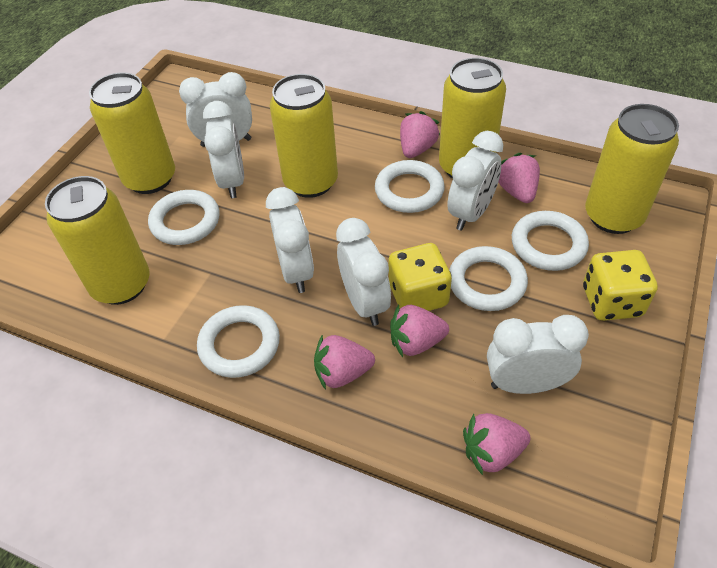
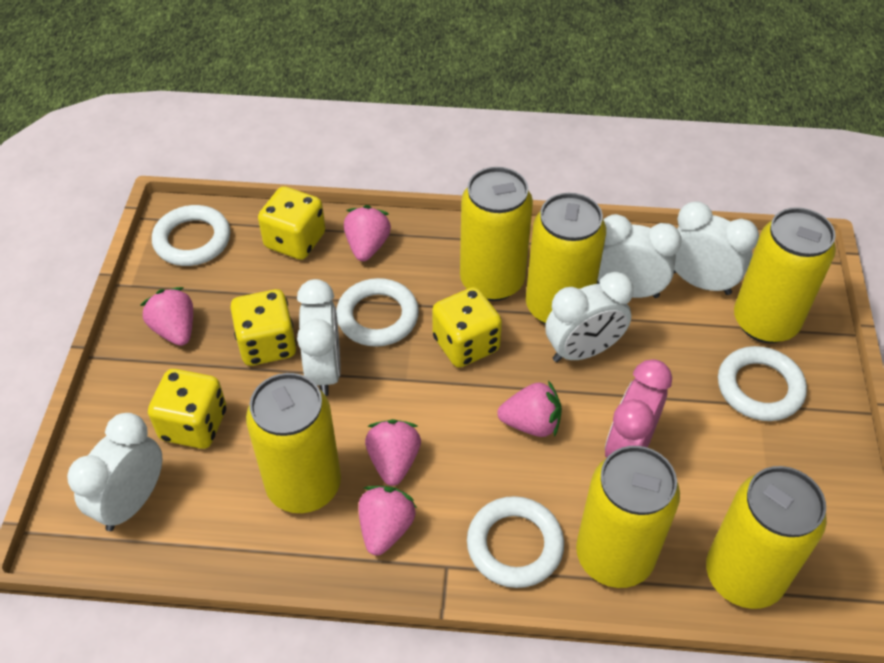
pink clock: none = 0 -> [605,359,672,458] = 1
white clock: [179,72,252,147] [203,101,244,198] [266,187,314,293] [336,218,391,326] [447,131,503,231] [487,315,589,394] = 6 -> [67,413,162,531] [297,279,341,396] [545,272,634,362] [597,214,682,298] [674,202,759,295] = 5
white ring: [148,190,219,245] [197,305,280,378] [375,160,445,213] [449,246,528,311] [512,211,589,271] = 5 -> [152,205,230,266] [336,278,419,347] [467,496,564,588] [718,346,807,421] = 4
yellow can: [45,176,149,305] [89,73,175,194] [270,74,338,198] [439,58,506,178] [585,104,679,234] = 5 -> [246,373,341,513] [460,167,533,301] [526,193,606,324] [576,446,680,588] [706,466,827,609] [734,207,836,343] = 6
yellow dice: [389,243,452,311] [583,250,658,321] = 2 -> [148,369,226,449] [230,289,297,366] [258,186,325,260] [432,287,502,368] = 4

